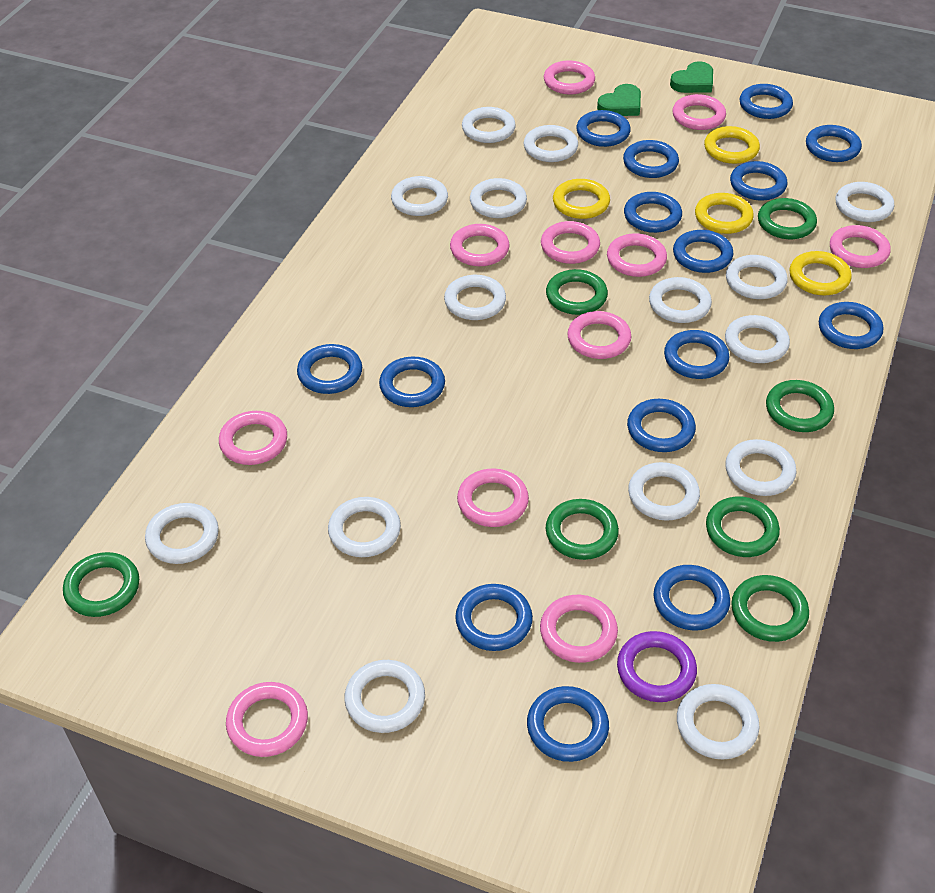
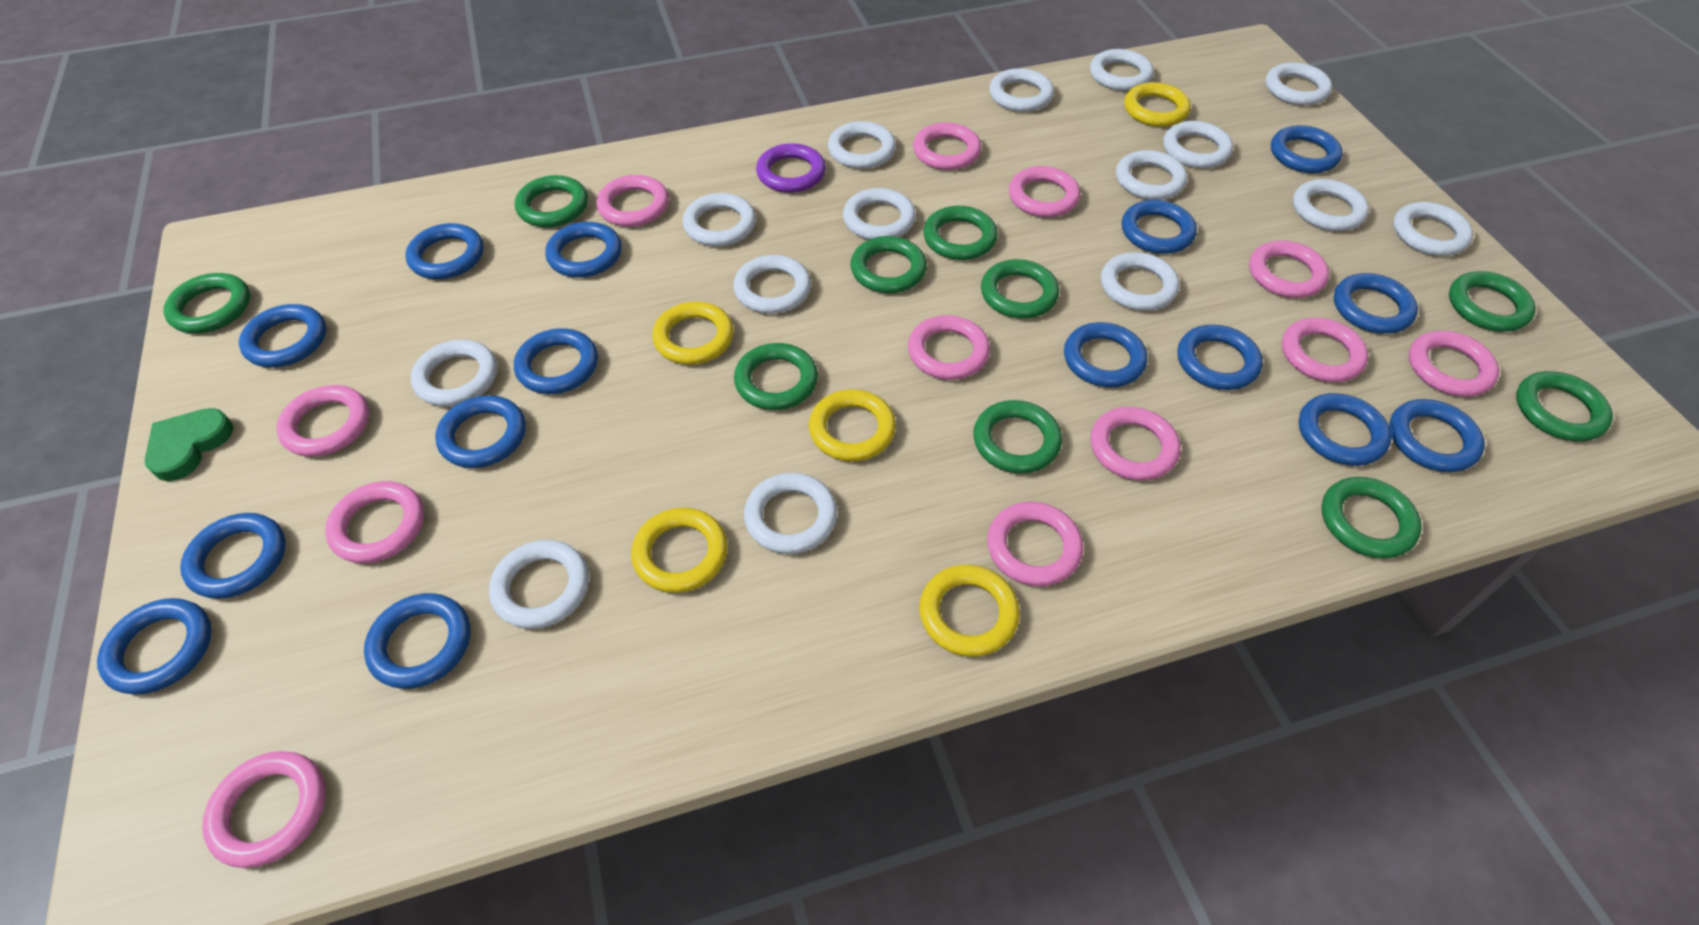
green heart: [597,84,641,116] [670,61,713,93] = 2 -> [145,408,233,481] = 1
green ring: [63,552,139,617] [546,269,608,315] [546,499,619,560] [706,497,780,557] [731,575,809,642] [758,198,817,239] [766,380,834,432] = 7 -> [163,273,250,333] [515,175,588,227] [734,343,818,410] [850,236,927,293] [923,206,998,260] [973,400,1062,474] [981,259,1059,318] [1322,477,1422,559] [1449,271,1536,332] [1516,371,1613,441] = 10
pink ring: [219,411,287,465] [226,682,308,757] [450,224,510,266] [457,468,529,527] [540,595,618,663] [541,221,600,264] [544,60,595,95] [567,311,631,359] [607,233,667,277] [672,94,726,130] [830,225,891,268] = 11 -> [202,751,326,868] [276,385,369,457] [325,481,424,563] [596,175,669,227] [908,315,990,380] [913,122,981,170] [987,502,1083,586] [1009,166,1081,217] [1090,407,1181,481] [1249,241,1329,298] [1282,318,1369,382] [1409,331,1499,397] = 12
yellow ring: [553,179,610,219] [695,193,754,234] [704,126,760,164] [789,251,852,296] = 4 -> [631,508,728,593] [652,302,734,365] [809,389,896,462] [919,565,1020,657] [1124,82,1191,127] = 5

